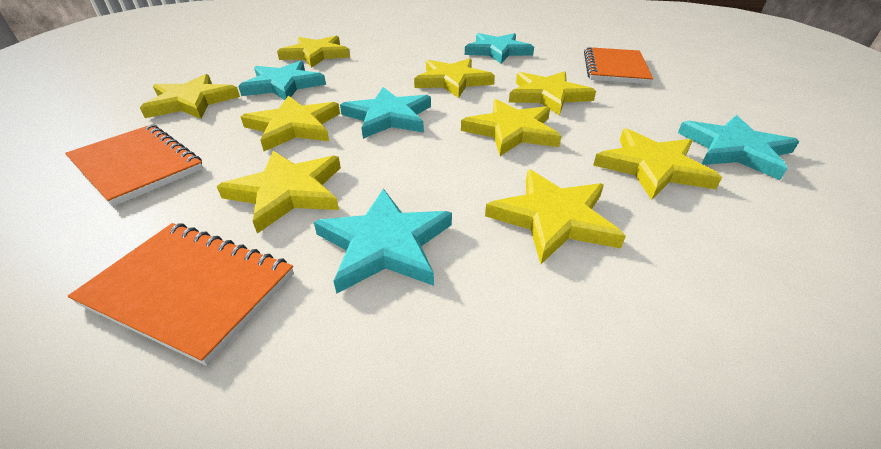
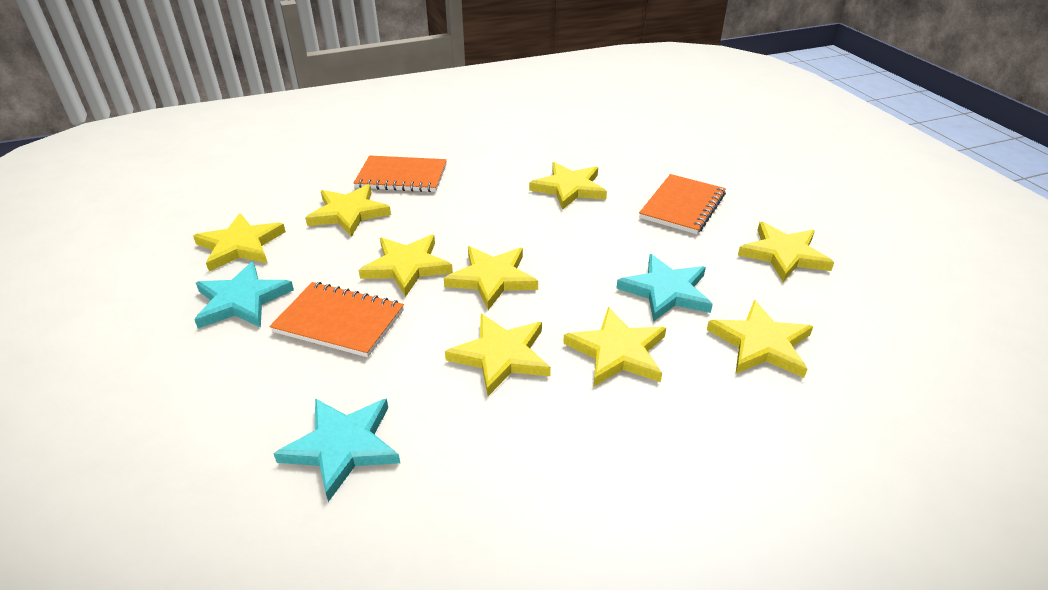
turquoise star: [238,61,326,100] [314,189,452,294] [340,87,431,139] [465,33,534,64] [678,115,800,180] = 5 -> [194,262,294,329] [273,398,400,502] [616,254,713,322] = 3

